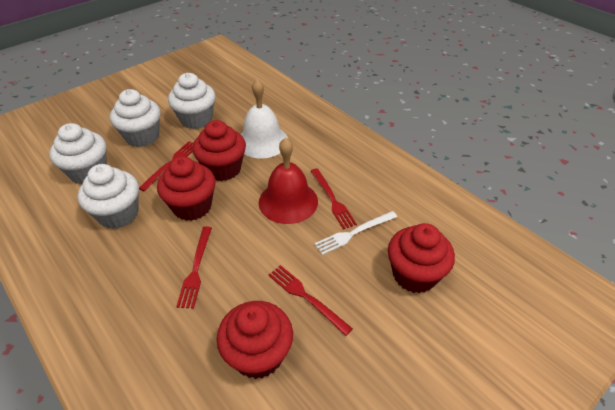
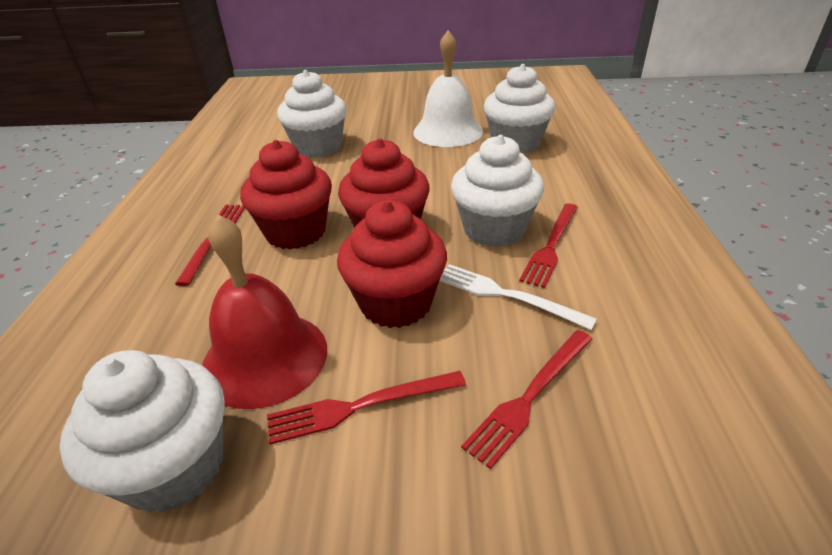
red cupcake: [157,156,216,221] [192,120,246,181] [217,301,293,379] [388,223,455,293] = 4 -> [240,140,332,249] [337,200,447,328] [338,138,430,228] = 3

